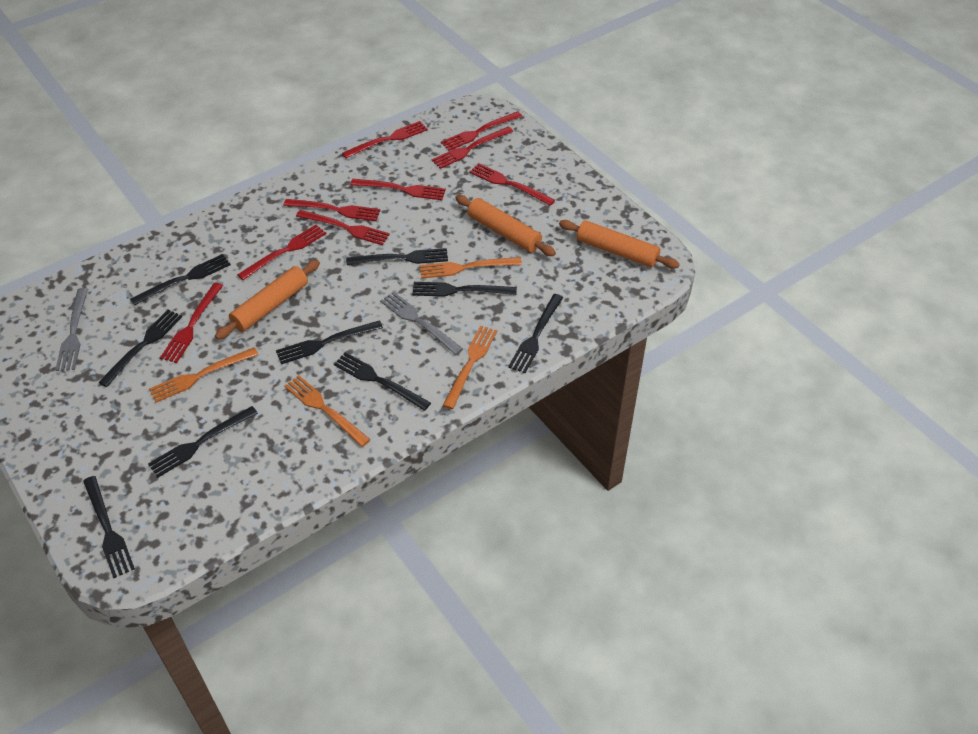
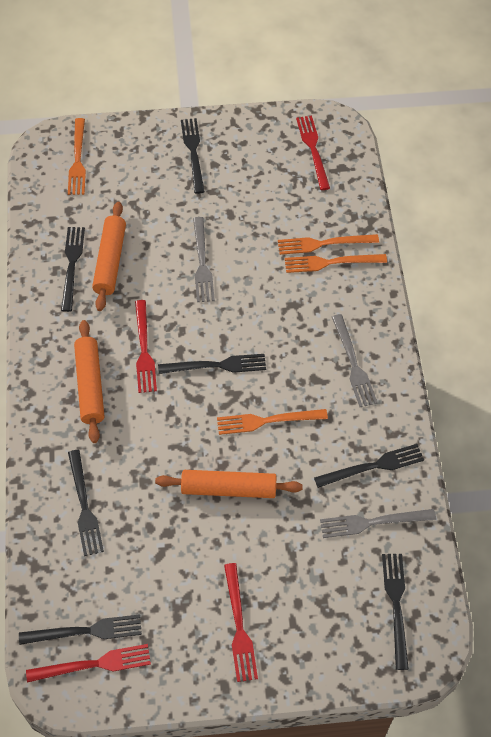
black fork: [83,476,135,578] [98,310,182,387] [130,254,231,306] [148,406,258,477] [276,320,383,364] [334,352,431,411] [346,248,448,265] [412,282,517,297] [508,294,563,373] = 9 -> [19,614,142,645] [61,227,85,312] [68,450,104,556] [158,354,266,374] [181,118,205,194] [314,444,424,488] [382,554,409,670] = 7
grey fork: [55,288,88,371] [380,291,463,355] = 2 -> [193,217,215,302] [320,509,436,538] [332,314,377,407] = 3
red fork: [160,282,224,363] [237,225,326,280] [283,199,380,221] [296,210,390,245] [342,121,428,158] [350,179,446,200] [432,126,513,169] [441,111,522,151] [469,163,555,206] = 9 -> [26,644,151,683] [135,300,157,393] [224,563,258,682] [296,116,330,190] = 4

